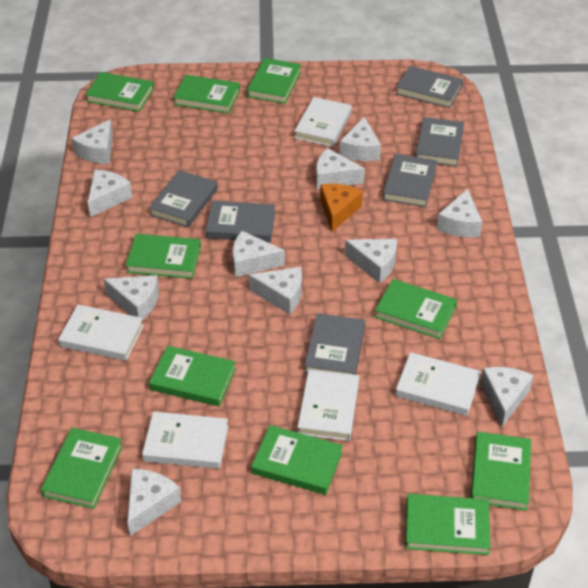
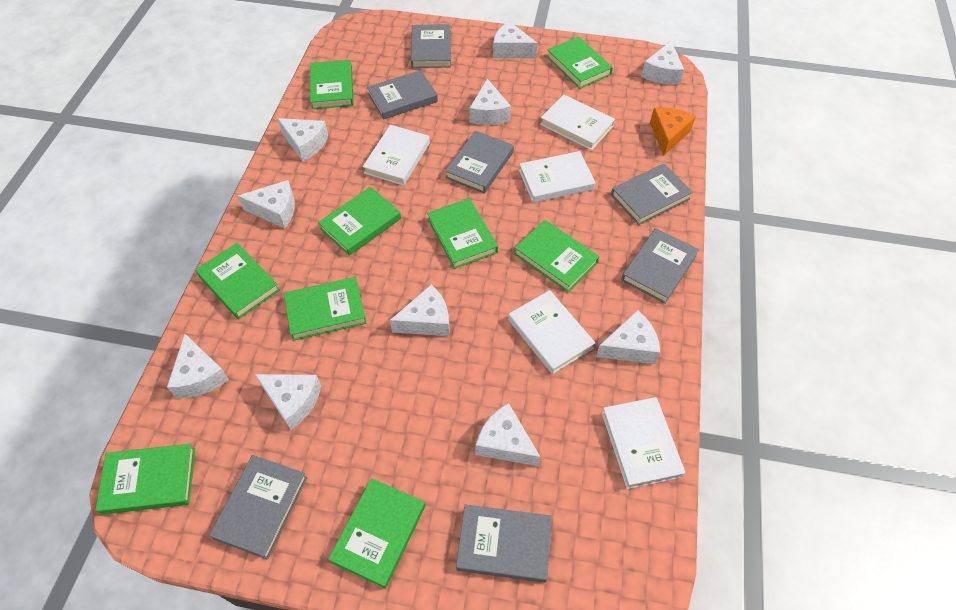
green book: [41,428,123,509] [85,72,154,112] [126,234,201,279] [149,346,236,406] [173,75,240,114] [247,58,301,104] [251,425,343,495] [375,279,457,339] [406,494,490,555] [471,432,531,511] = 10 -> [95,444,195,515] [195,243,280,319] [284,277,366,341] [310,60,354,109] [318,187,401,256] [328,478,425,589] [427,198,498,269] [514,220,599,292] [547,36,613,89] = 9
grey book: [149,170,218,228] [206,201,276,242] [304,313,365,375] [383,154,437,207] [396,66,463,108] [415,117,464,167] = 6 -> [209,455,307,560] [367,70,438,120] [411,24,451,68] [445,131,514,194] [456,504,552,583] [611,164,693,225] [621,228,699,304] = 7
white cheese: [71,119,113,164] [88,170,132,217] [104,275,159,319] [127,469,181,536] [233,231,285,277] [249,267,302,315] [316,148,365,189] [339,117,381,161] [345,239,397,283] [437,189,482,237] [480,367,534,427] = 11 -> [167,334,229,398] [238,180,295,228] [255,374,321,430] [277,118,328,162] [390,285,449,336] [469,79,511,125] [476,403,541,466] [493,21,538,58] [596,310,660,364] [641,41,684,85] = 10

